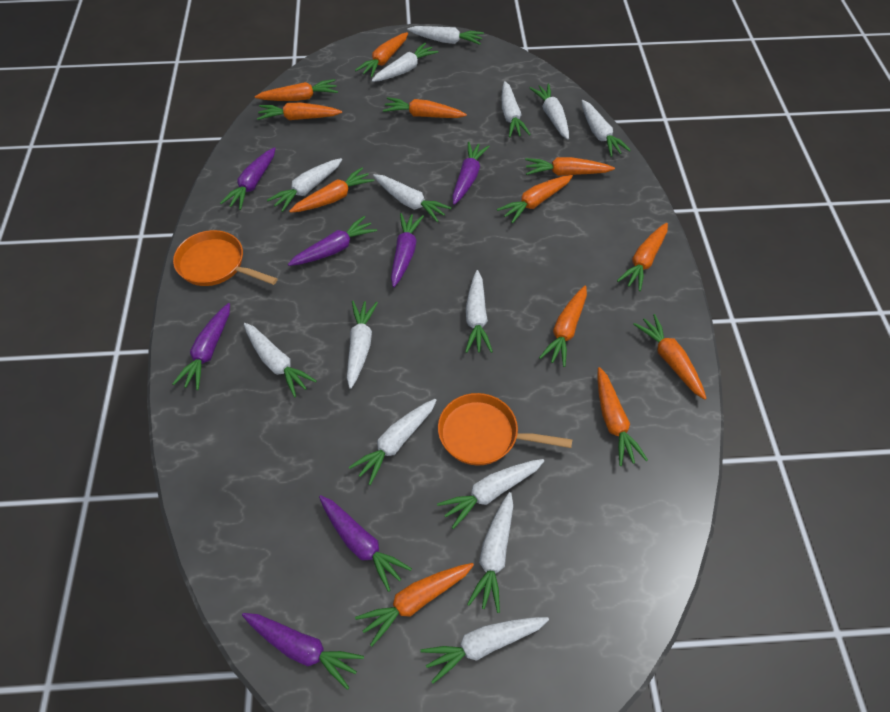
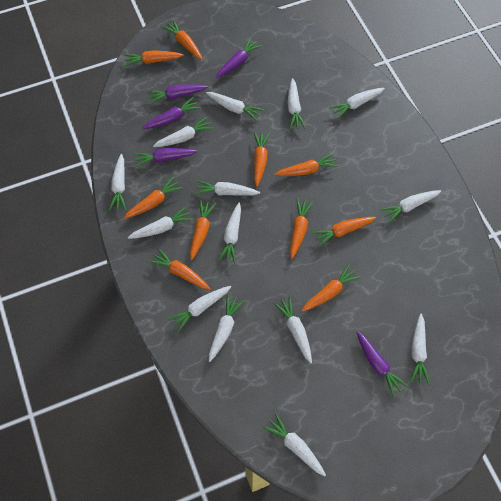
orange carrot: [255,79,338,101] [257,103,342,120] [289,167,374,213] [355,32,408,78] [355,563,474,646] [383,97,467,118] [497,175,573,224] [525,157,615,176] [539,286,587,367] [597,367,648,466] [617,223,668,291] [633,314,707,400] = 12 -> [124,50,184,66] [124,177,183,219] [148,248,210,290] [162,20,202,60] [190,200,216,260] [254,131,270,187] [274,153,338,176] [290,198,313,259] [302,264,361,312] [312,217,376,247] = 10
orange pan: [173,230,278,286] [438,393,573,466] = 2 -> none = 0
purple carrot: [173,303,230,390] [220,147,276,210] [242,613,364,690] [288,216,377,266] [319,495,412,592] [391,213,424,287] [452,142,490,205] = 7 -> [133,148,198,167] [142,97,201,129] [147,84,208,104] [216,38,262,78] [357,331,408,397] = 5

